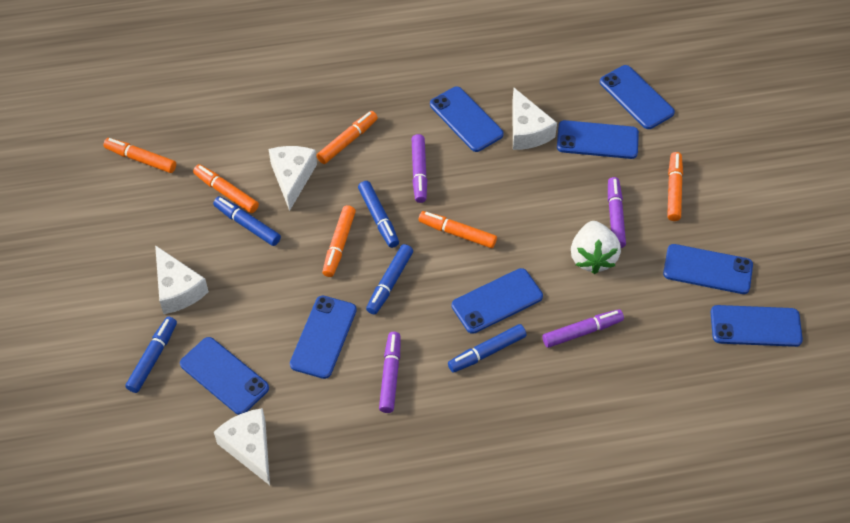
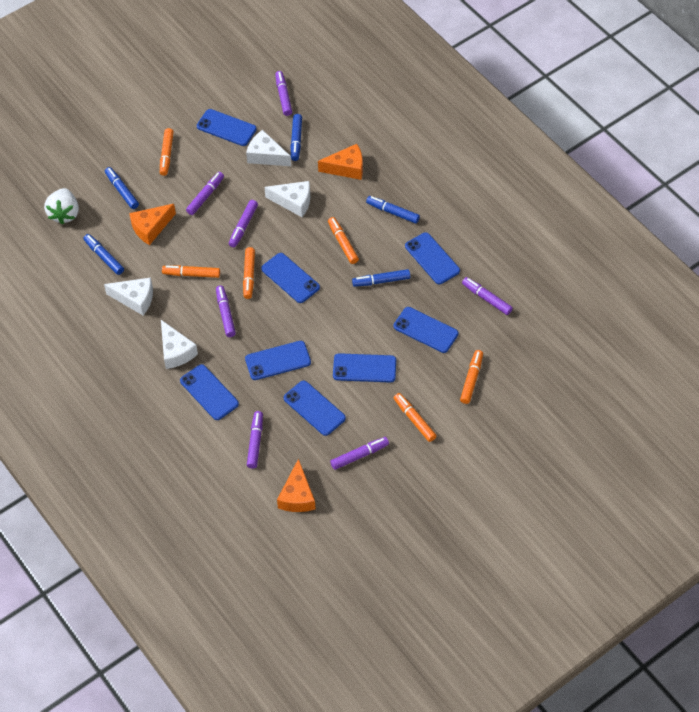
orange cheese: none = 0 -> [129,204,176,245] [277,458,316,512] [318,144,363,180] = 3
purple marker: [379,332,401,413] [412,134,427,203] [542,309,624,348] [608,177,626,248] = 4 -> [186,172,224,215] [216,285,236,337] [229,200,258,247] [247,411,263,469] [275,71,292,116] [330,437,389,470] [462,277,513,315] = 7

